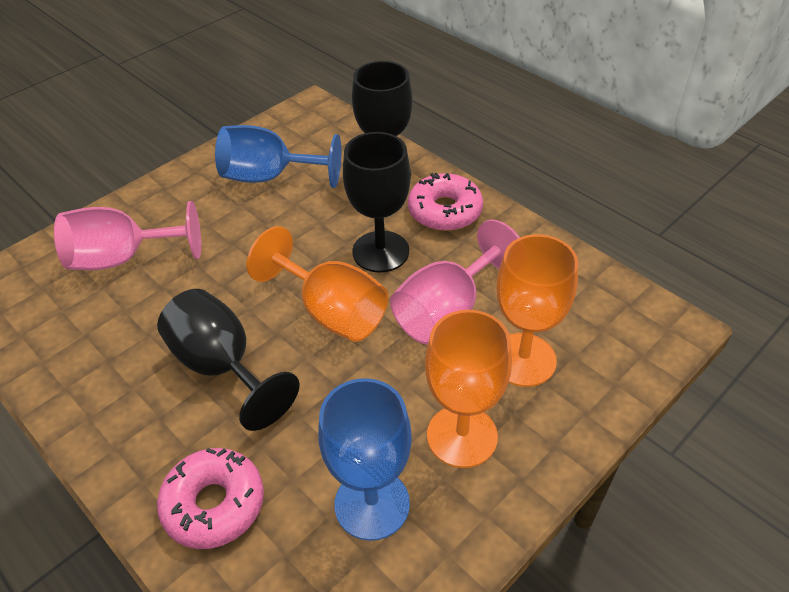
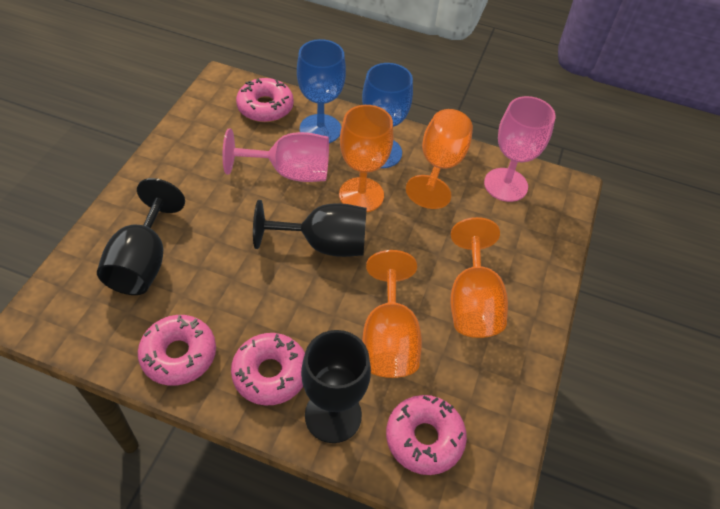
orange goblet: [247,226,388,342] [425,310,512,468] [497,234,578,387] = 3 -> [339,105,393,212] [362,250,422,378] [406,109,473,209] [450,217,508,338] = 4
pink donut: [157,448,264,549] [408,173,483,231] = 2 -> [138,315,216,386] [231,333,305,405] [236,78,294,122] [386,395,467,475] = 4

